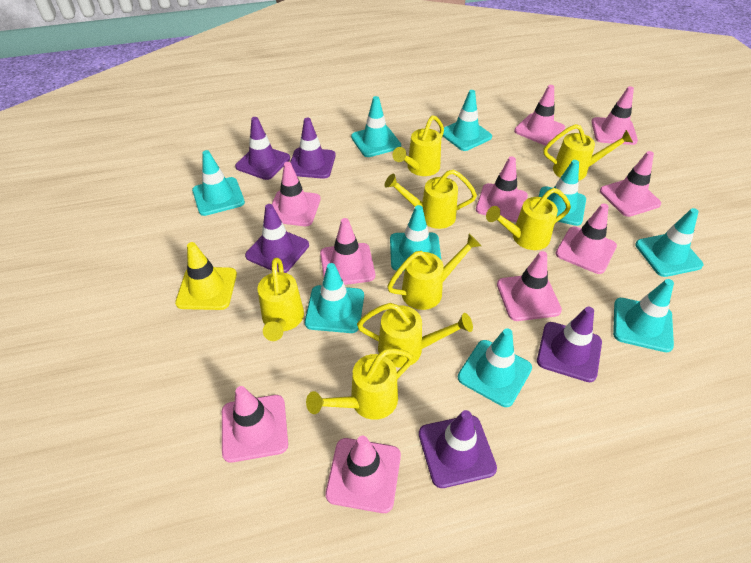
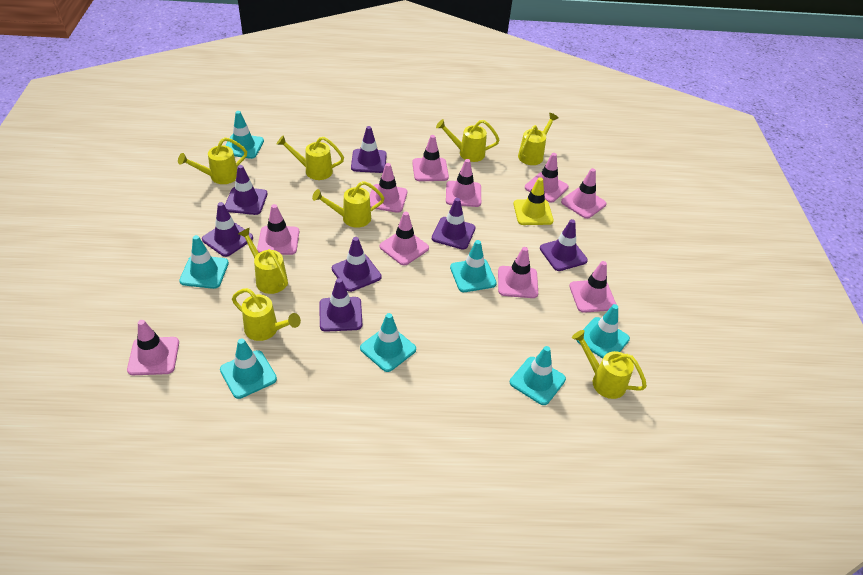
purple traffic cone: [235,117,290,180] [245,204,309,273] [290,118,336,179] [419,410,497,488] [537,307,602,382] = 5 -> [202,202,253,257] [225,165,268,215] [320,278,362,332] [332,237,382,292] [351,126,387,173] [432,198,475,249] [540,219,588,271] = 7
turquoise traffic cone: [192,150,245,216] [305,263,364,333] [351,96,401,157] [390,205,442,271] [443,90,492,151] [458,329,532,407] [539,160,586,226] [613,279,674,352] [635,208,703,277] = 9 -> [179,235,229,289] [220,338,277,399] [225,111,264,159] [360,313,416,372] [450,240,497,292] [510,346,566,405] [576,304,630,359] = 7

